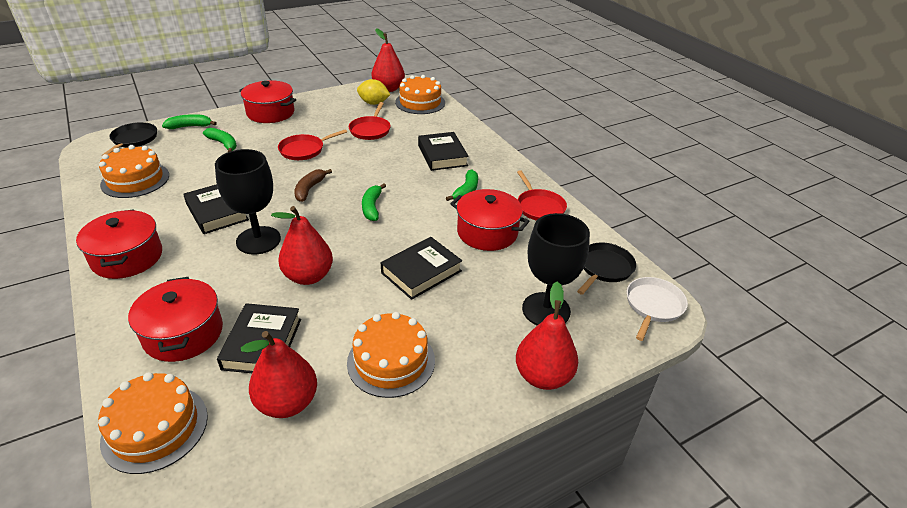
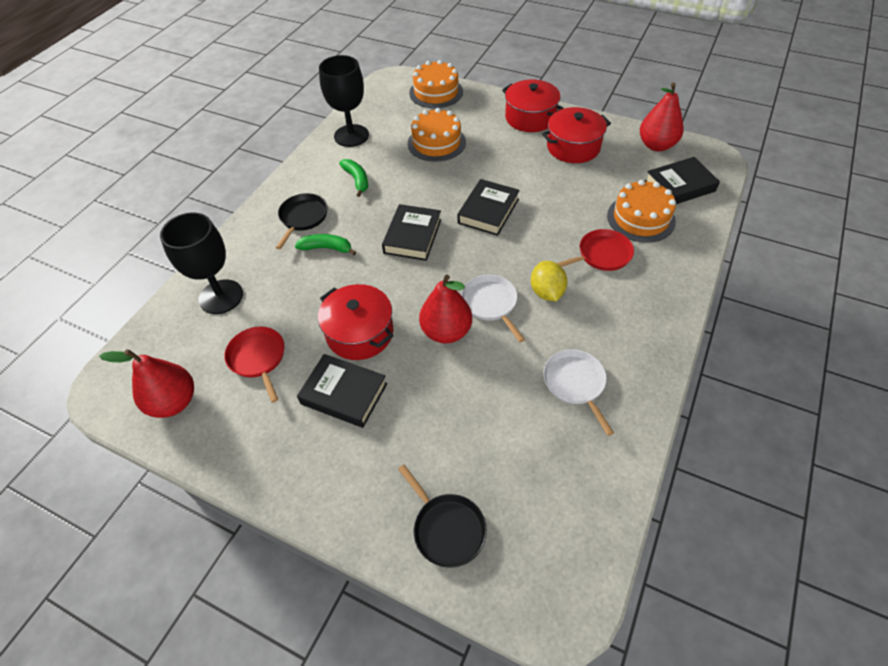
brown banana: [294,169,332,202] = 1 -> none = 0
green banana: [162,114,217,129] [203,128,237,152] [362,183,386,221] [446,169,478,201] = 4 -> [295,234,356,255] [339,159,368,197] = 2
orange cake: [98,372,208,474] [99,145,169,198] [347,312,435,398] [395,75,445,114] = 4 -> [408,108,466,162] [409,60,463,108] [607,180,676,243] = 3
red pan: [278,129,347,160] [349,102,391,140] [517,170,567,221] = 3 -> [224,327,284,403] [557,229,634,271] = 2
red pear: [241,331,317,418] [271,206,333,285] [372,28,405,92] [516,282,578,390] = 4 -> [99,349,194,418] [419,275,472,343] [640,82,683,151] = 3
red pot: [76,209,162,279] [128,277,223,362] [239,80,296,123] [450,189,529,251] = 4 -> [318,284,394,360] [502,80,564,132] [542,107,611,163] = 3
white pan: [627,277,688,341] = 1 -> [461,274,525,342] [543,349,614,436] = 2

